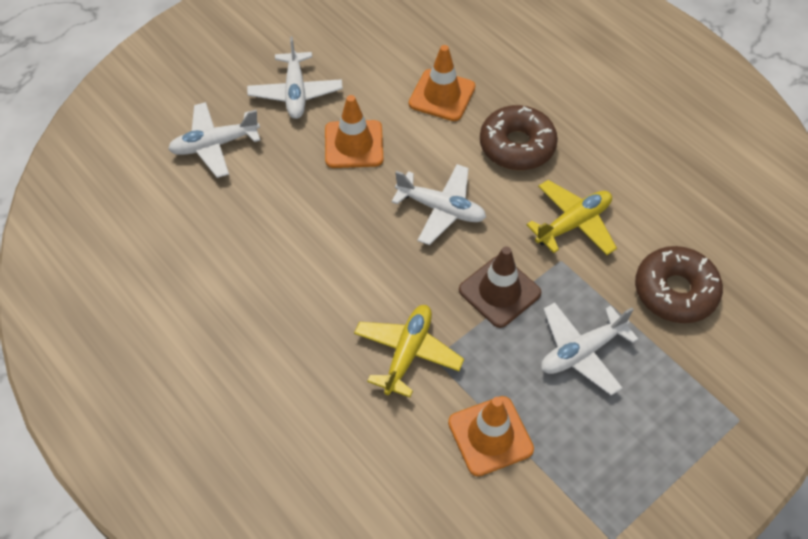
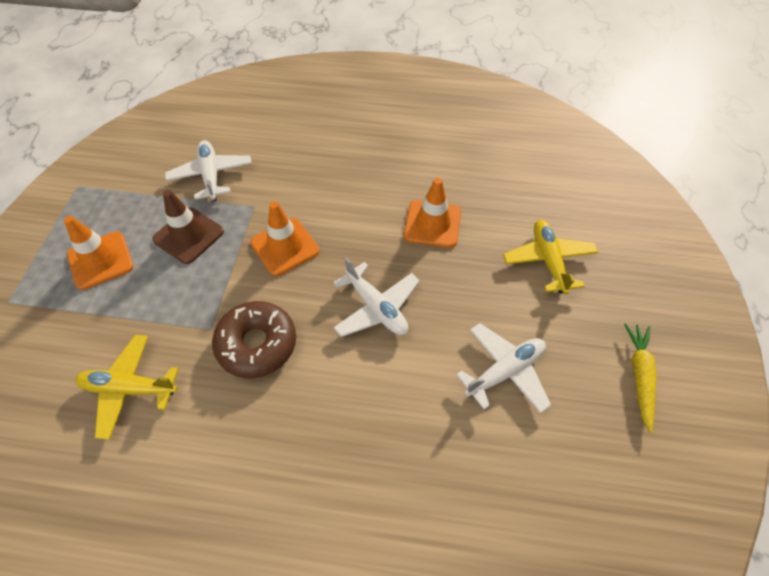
brown donut: [480,105,558,170] [635,246,723,323] = 2 -> [212,301,296,378] = 1
white plane: [168,102,261,178] [247,36,343,119] [391,164,486,245] [541,302,638,395] = 4 -> [165,140,252,201] [333,257,420,337] [456,323,551,414] = 3
yellow carrot: none = 0 -> [624,323,657,433] = 1

